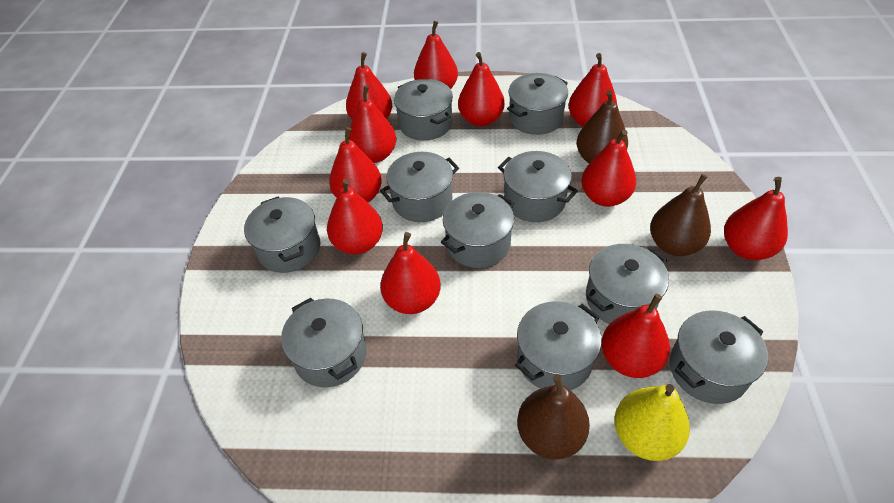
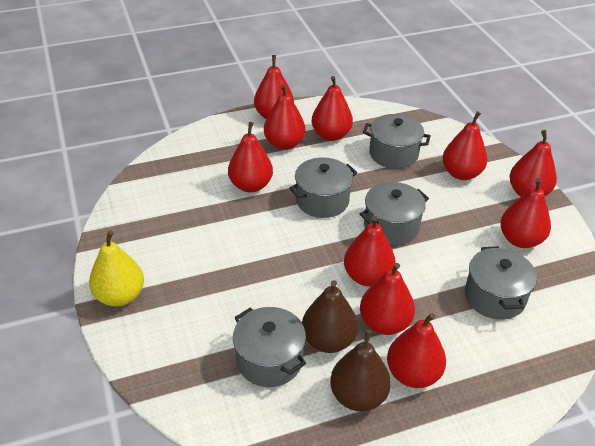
brown pear: [517,375,590,459] [576,90,628,163] [650,174,711,256] = 3 -> [302,280,358,353] [330,330,391,411] = 2
grey pot: [244,196,320,273] [281,298,367,387] [380,152,459,222] [394,79,453,141] [441,192,514,268] [498,151,578,222] [507,73,568,135] [515,301,602,390] [586,244,669,324] [669,310,768,404] = 10 -> [233,307,306,387] [289,157,357,218] [360,182,429,245] [363,114,431,169] [465,246,537,320] = 5
red pear: [327,179,383,254] [329,127,382,202] [346,52,392,119] [349,85,396,163] [380,232,441,314] [414,21,458,89] [458,52,505,126] [569,53,617,127] [581,130,636,207] [601,294,670,378] [724,177,788,260] = 11 -> [228,122,273,192] [254,55,294,119] [264,84,306,150] [312,76,353,141] [344,216,396,286] [360,263,415,335] [387,313,446,388] [442,111,487,180] [500,178,551,248] [510,130,557,196] = 10

